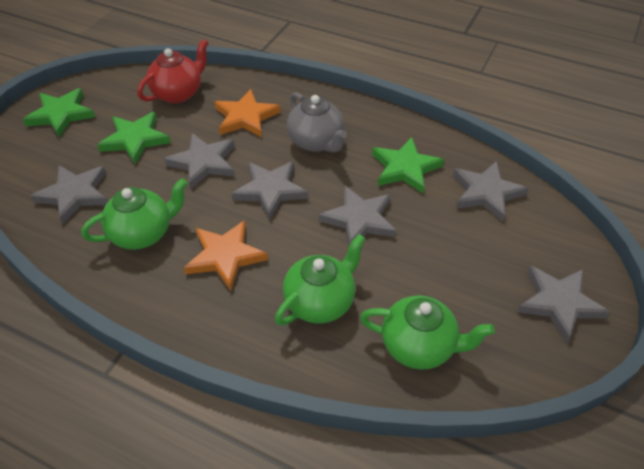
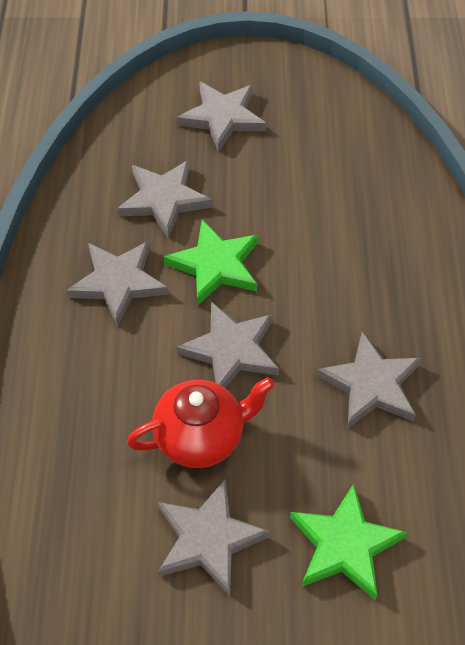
green star: [23,88,95,138] [97,112,171,164] [372,137,444,193] = 3 -> [164,220,258,306] [290,484,407,600] = 2
green teapot: [81,178,188,250] [275,234,366,325] [360,295,495,370] = 3 -> none = 0
grey teapot: [287,92,347,153] = 1 -> none = 0
orange star: [184,220,268,291] [214,89,281,137] = 2 -> none = 0

